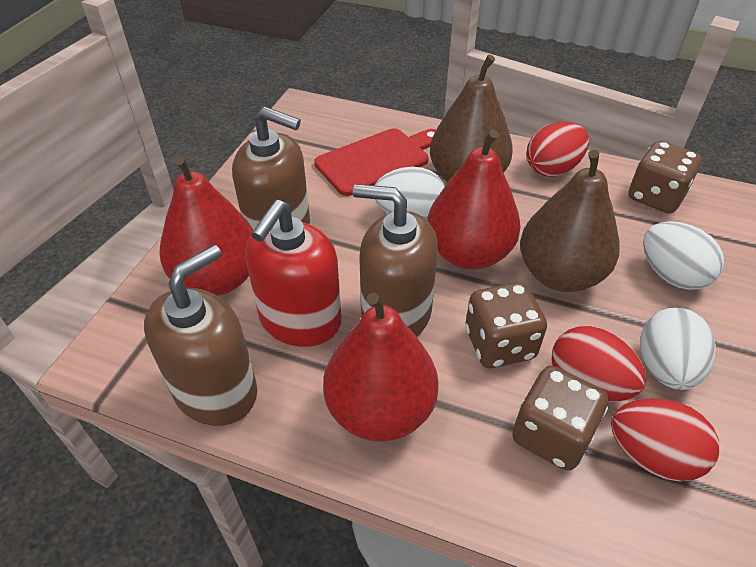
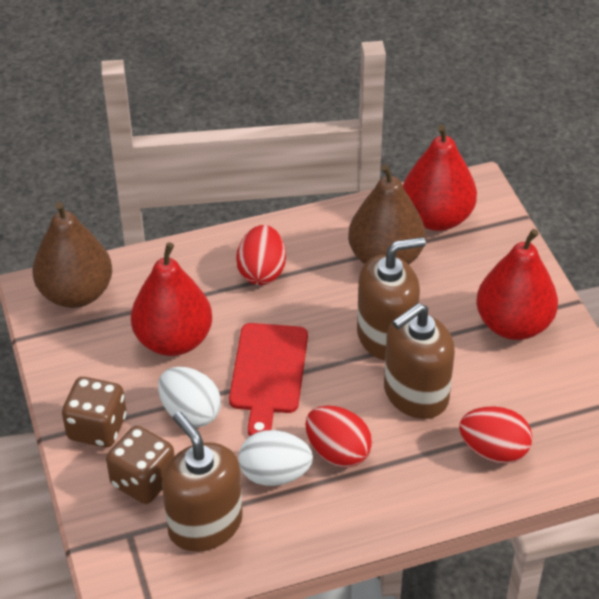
brown dice: [465,282,547,368] [512,365,608,471] [628,141,702,213] = 3 -> [62,377,127,447] [106,426,175,504] = 2
red soap dispenser: [245,200,342,347] = 1 -> none = 0
white egg: [374,167,445,220] [640,308,716,390] [643,221,724,290] = 3 -> [158,367,221,428] [239,430,313,486] = 2

